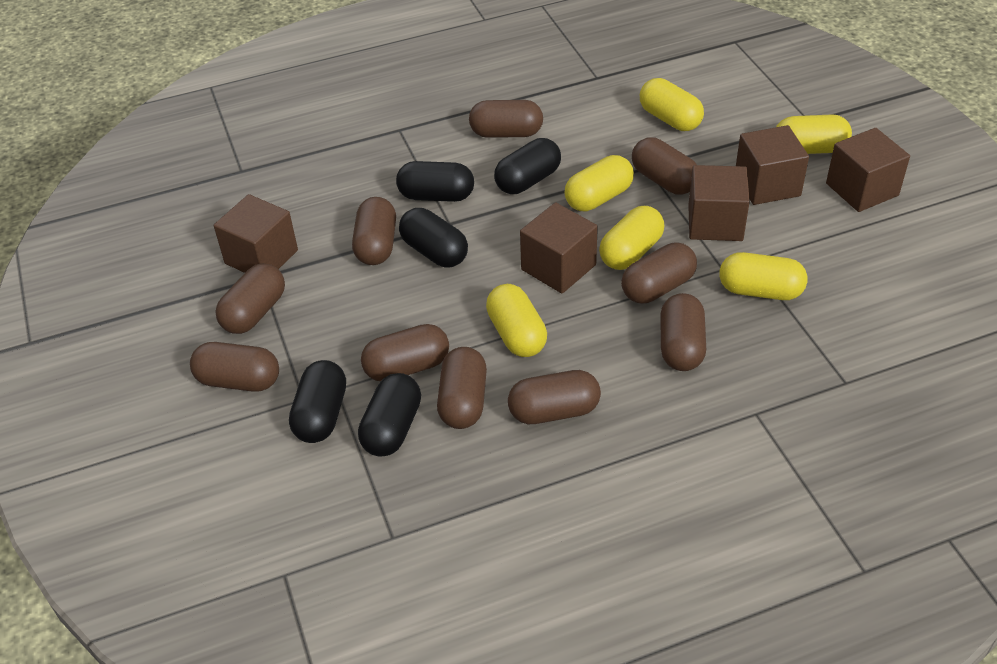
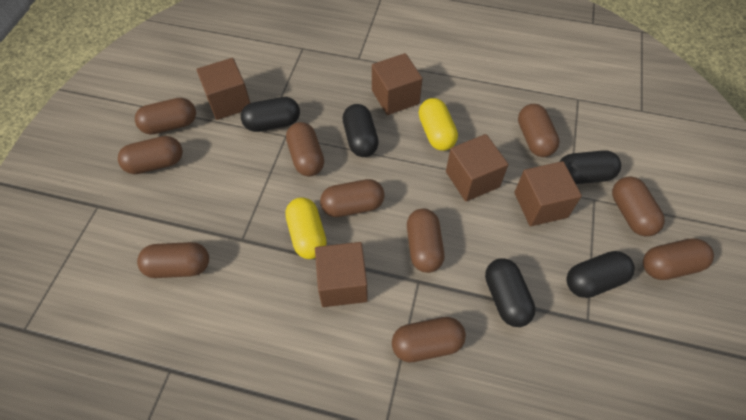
yellow capsule: [486,284,547,357] [565,155,634,211] [599,206,664,270] [640,78,704,131] [719,252,807,300] [776,114,852,154] = 6 -> [285,197,327,259] [419,98,458,151] = 2

